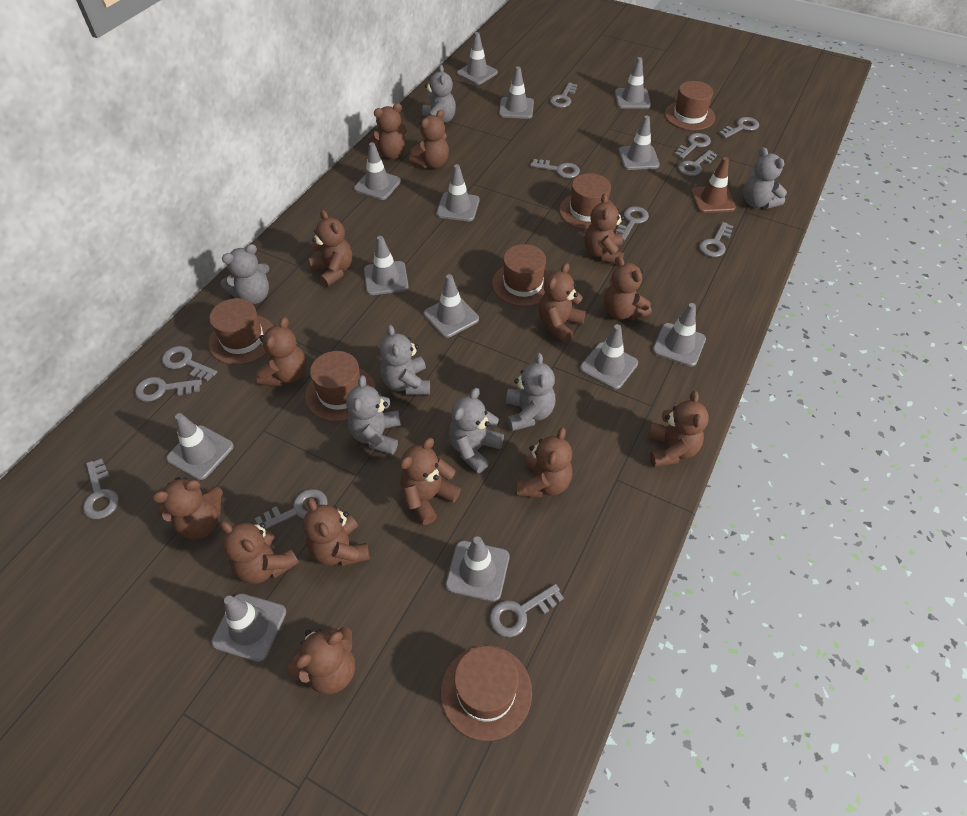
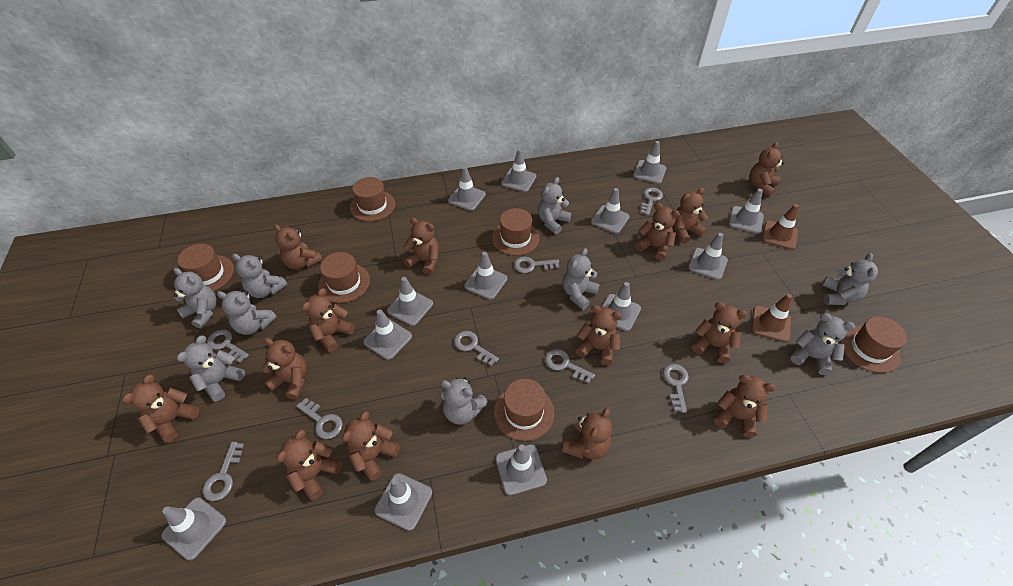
brown traffic cone: [691,157,736,213] = 1 -> [751,294,792,342] [762,204,799,250] = 2
grey key: [83,458,119,519] [135,377,202,402] [162,346,217,381] [255,489,328,530] [490,584,564,637] [530,159,580,178] [550,82,577,108] [615,206,649,241] [674,133,711,159] [678,150,717,176] [699,222,733,257] [719,117,759,138] = 12 -> [203,442,244,501] [207,329,249,363] [297,398,343,439] [454,331,499,366] [514,256,559,273] [545,349,595,383] [640,188,663,216] [663,364,689,413] = 8
grey teddy bear: [221,244,269,304] [346,375,401,455] [380,325,430,395] [422,64,456,123] [448,388,504,473] [506,353,555,431] [743,147,787,209] = 7 -> [173,268,217,329] [177,335,245,402] [217,290,277,335] [232,254,288,298] [440,377,488,425] [538,177,572,234] [562,248,600,310] [791,313,855,375] [822,253,878,305] = 9

